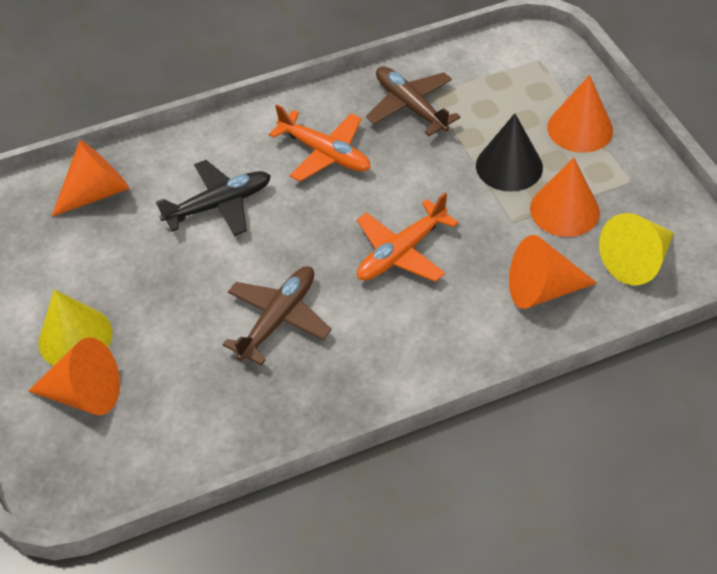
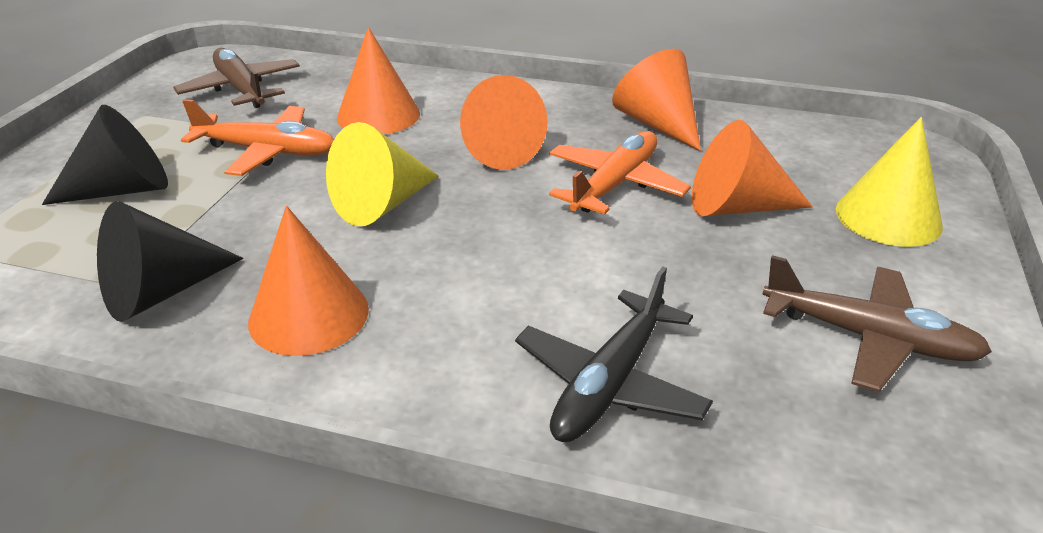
black cone: [476,113,543,192] = 1 -> [42,105,168,205] [97,201,243,322] = 2

